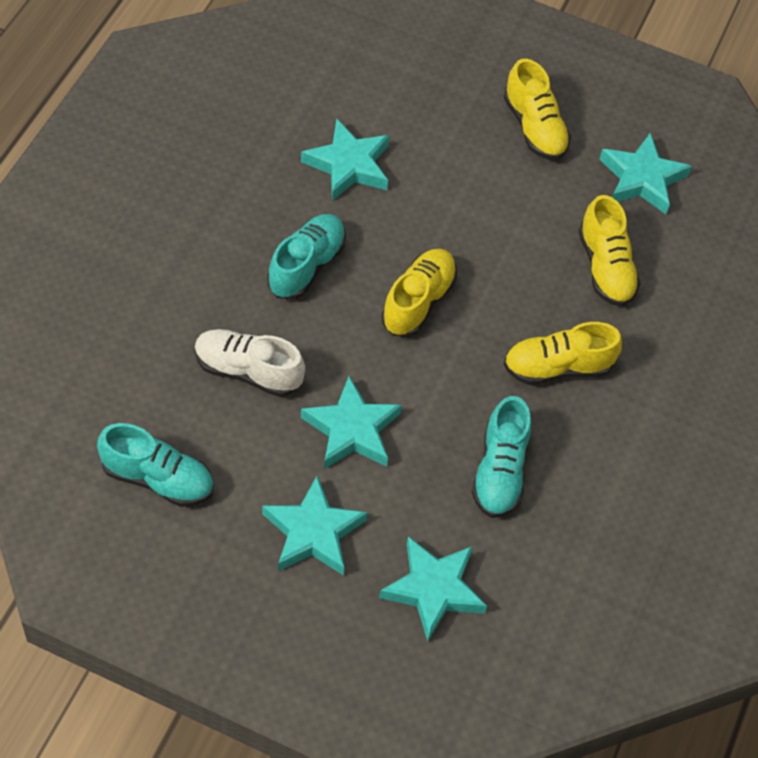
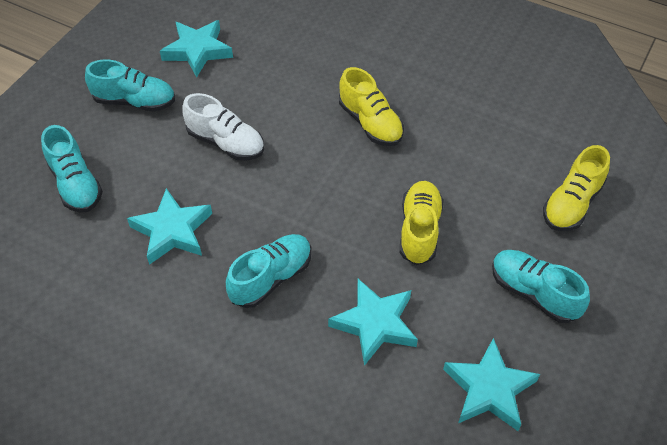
turquoise shoe: [97,423,214,507] [267,214,346,300] [472,396,531,518] = 3 -> [41,125,103,213] [85,59,175,112] [226,234,311,308] [492,250,590,323] = 4
turquoise star: [262,476,368,576] [301,119,390,201] [301,376,402,469] [379,537,487,642] [599,133,692,214] = 5 -> [127,188,212,265] [160,20,233,77] [328,279,418,366] [443,338,540,431] = 4
yellow shoe: [381,249,457,337] [503,322,622,385] [504,59,571,160] [579,195,641,307] = 4 -> [339,67,404,146] [400,181,444,265] [543,145,610,231] = 3

